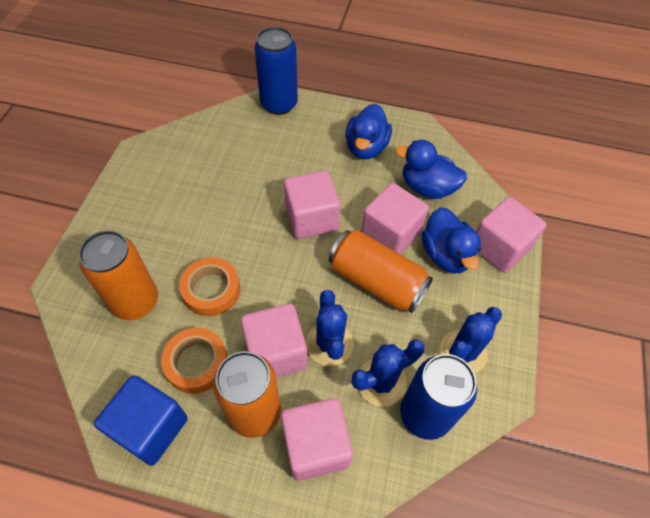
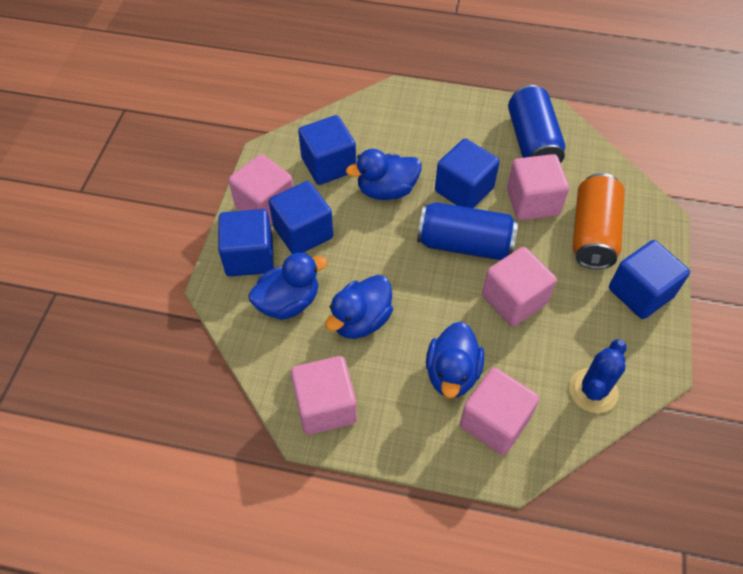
blue cactus: [306,290,354,366] [351,339,425,406] [440,307,502,373] = 3 -> [569,339,627,413] = 1
blue cube: [94,375,188,466] = 1 -> [218,209,274,277] [269,181,333,254] [298,115,356,185] [435,139,500,208] [609,240,690,319] = 5
blue duck: [346,104,392,159] [395,140,467,199] [422,207,481,273] = 3 -> [248,252,327,320] [325,275,393,339] [346,149,422,200] [426,322,484,398] = 4
orange can: [79,230,158,320] [213,351,281,438] [329,230,433,313] = 3 -> [573,173,625,270] = 1
orange tape: [161,328,228,393] [179,257,240,316] = 2 -> none = 0

